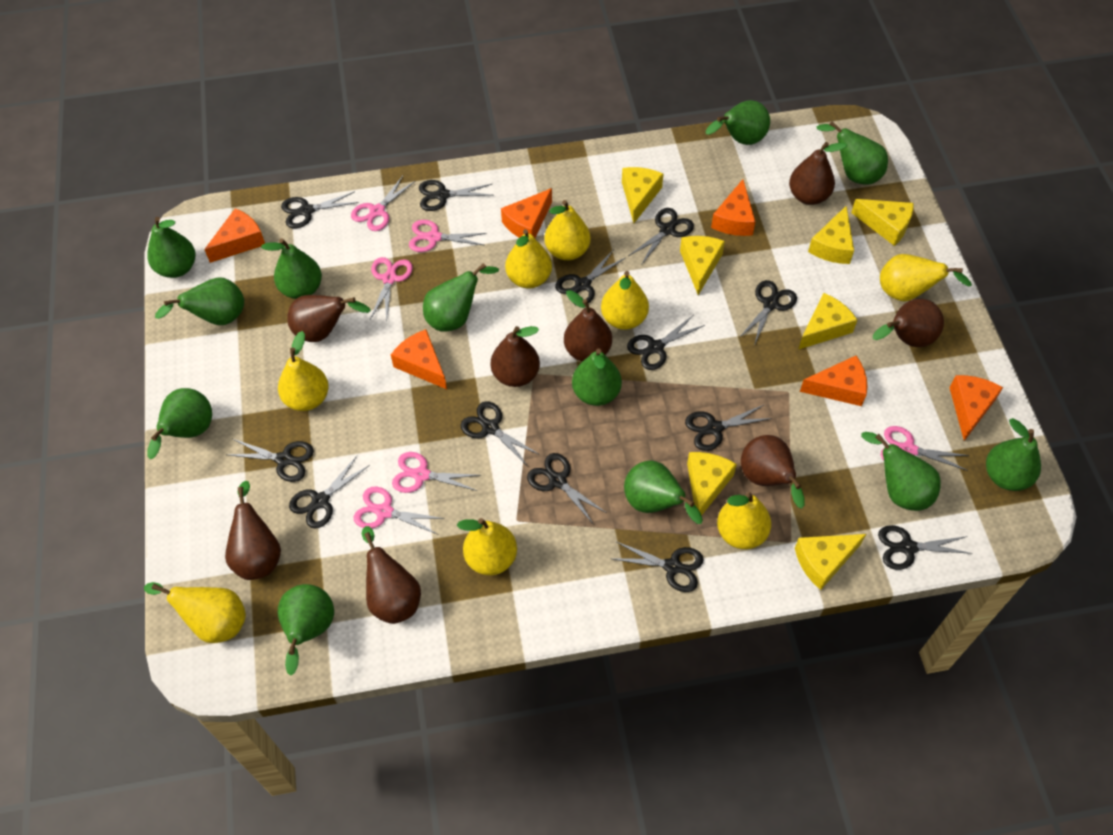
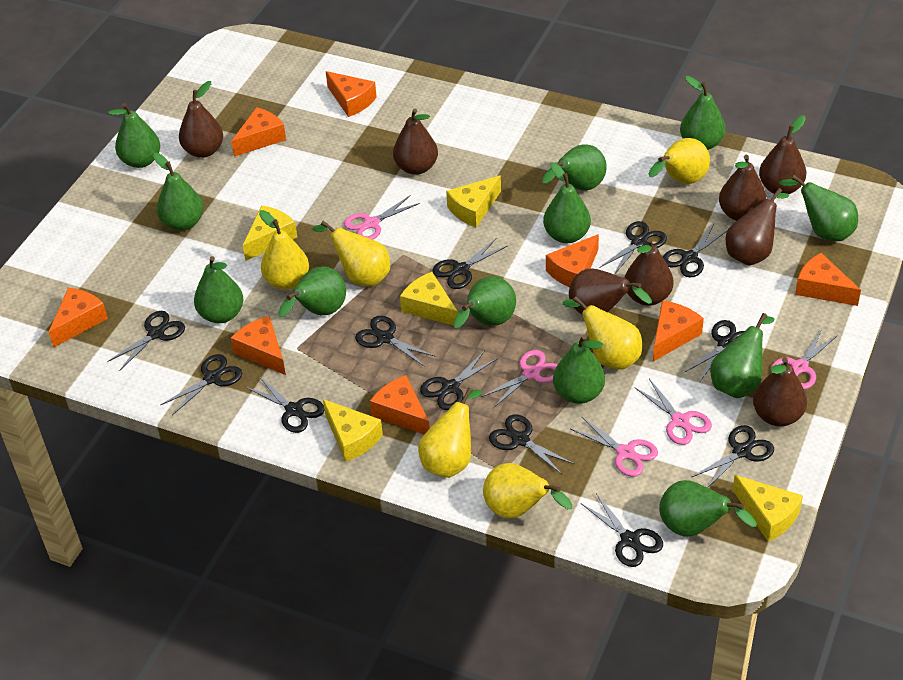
black scissors: [227,439,314,482] [281,191,359,228] [289,456,370,528] [419,180,493,211] [461,401,540,465] [527,453,607,525] [555,251,625,305] [610,541,704,592] [627,316,705,370] [628,208,694,265] [685,404,772,451] [739,280,797,346] [878,525,972,570] = 13 -> [107,311,185,371] [161,354,242,415] [246,375,324,433] [355,316,436,367] [420,350,498,410] [432,238,508,289] [489,414,575,475] [581,493,663,567] [599,221,667,275] [663,224,728,278] [685,320,744,381] [691,425,774,488] = 12
orange cheese: [204,208,265,263] [391,329,447,389] [501,188,552,238] [711,179,756,236] [800,356,868,406] [949,375,1003,441] = 6 -> [49,288,108,347] [231,107,286,157] [231,316,286,375] [326,71,377,117] [370,375,430,434] [546,234,599,287] [653,300,704,362] [795,253,861,306] = 8
pink scissors: [351,176,415,231] [354,487,445,534] [370,257,413,322] [392,452,480,493] [409,220,487,252] [881,426,970,471] = 6 -> [344,196,420,240] [480,350,558,408] [571,416,658,477] [634,379,712,445] [770,329,838,389] = 5
yellow cheese: [622,167,663,223] [680,236,725,295] [687,452,737,516] [795,534,866,590] [798,293,857,350] [808,206,854,264] [851,199,913,246] = 7 -> [243,205,297,261] [323,399,383,462] [400,272,458,326] [446,175,501,227] [733,475,803,542] = 5
yellow pear: [144,582,246,643] [278,331,329,411] [457,518,517,575] [505,229,552,288] [545,200,591,260] [601,271,649,330] [717,492,771,549] [880,254,972,301] = 8 -> [259,210,309,290] [312,221,390,286] [418,388,482,478] [483,463,572,519] [563,296,642,370] [648,138,710,184] = 6

